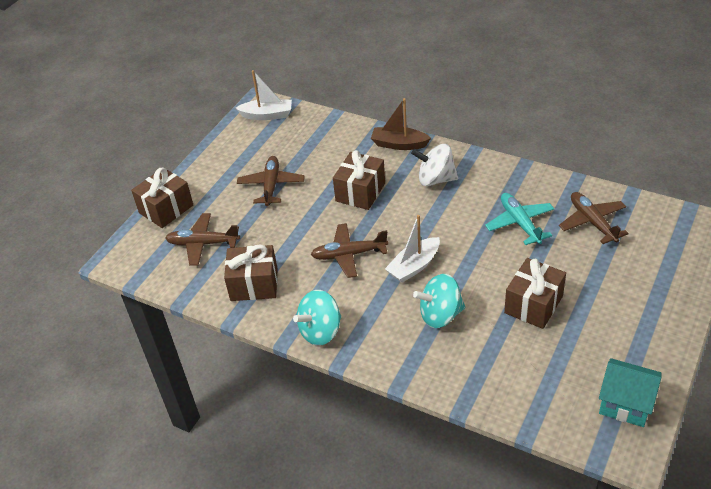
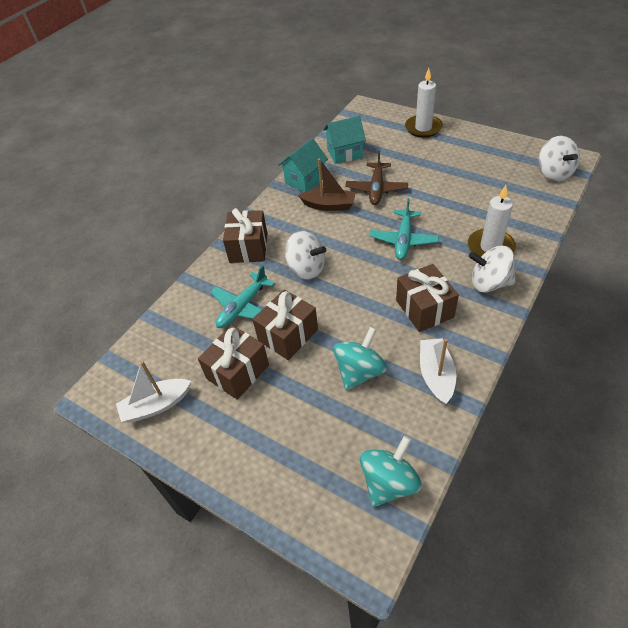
brown plane: [165,213,240,266] [237,156,305,206] [311,223,388,278] [559,192,629,244] = 4 -> [345,151,408,205] = 1
turquoise house: [599,358,662,427] = 1 -> [278,138,328,192] [323,116,366,164] = 2
turquoise plane: [485,193,554,245] = 1 -> [211,265,275,328] [369,198,439,260] = 2
white candle: none = 0 -> [405,68,443,138] [468,185,516,257] = 2
white spinning top: [411,144,458,186] = 1 -> [285,231,326,279] [468,245,516,292] [539,136,580,181] = 3

